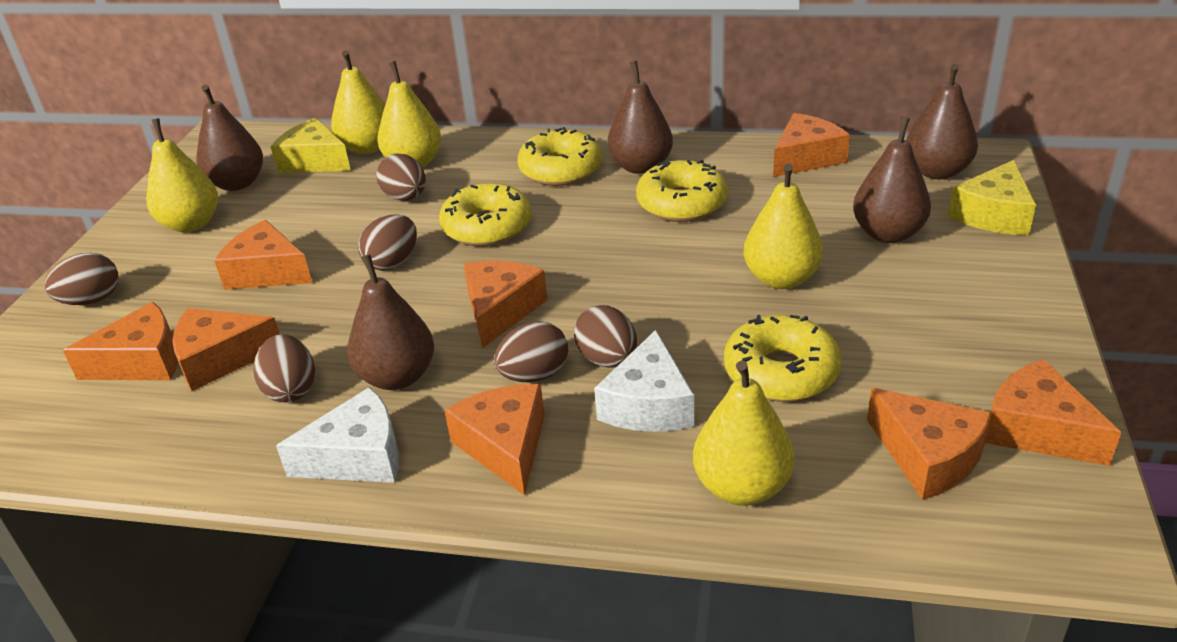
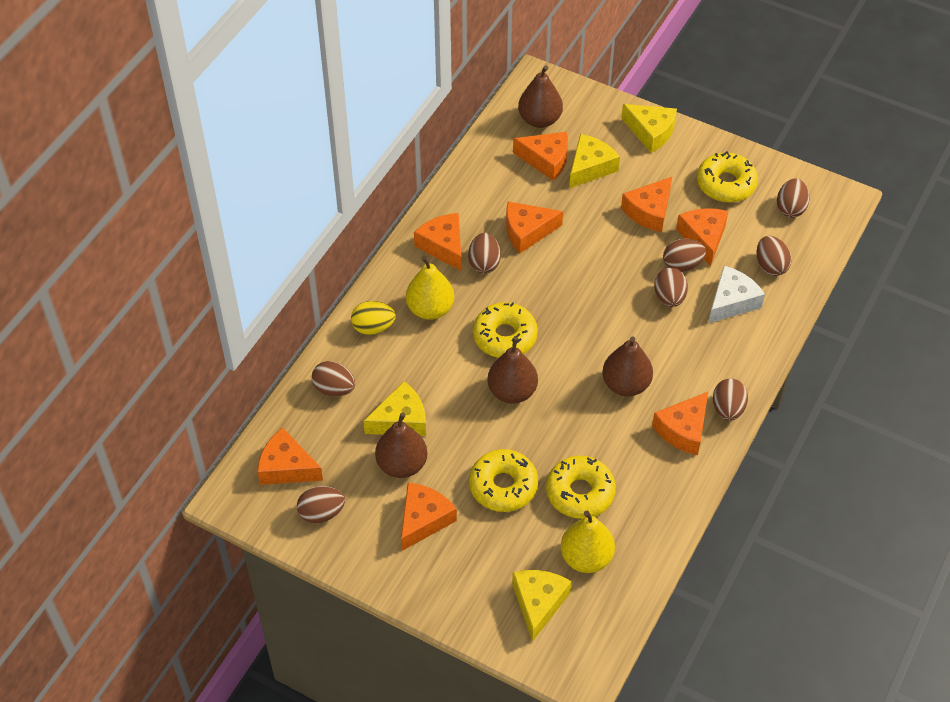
brown egg: [44,253,119,305] [253,334,315,402] [358,214,417,271] [376,154,426,201] [494,321,568,382] [574,305,637,368] = 6 -> [297,486,345,523] [312,361,355,397] [468,233,501,274] [654,268,688,307] [663,239,706,272] [713,378,748,421] [757,236,792,276] [777,178,809,218] = 8
brown pear: [196,85,263,191] [347,254,434,390] [607,61,673,174] [853,117,931,243] [906,64,978,179] = 5 -> [375,413,428,478] [487,337,538,404] [518,65,563,128] [602,336,653,396] = 4
white cheese: [276,387,399,483] [594,330,694,432] = 2 -> [708,266,765,324] = 1
yellow cheese: [271,118,351,173] [948,160,1036,235] = 2 -> [363,381,426,436] [512,570,572,642] [569,134,620,188] [621,104,677,153] = 4
yellow egg: none = 0 -> [351,301,396,335] = 1
yellow pear: [146,118,218,232] [331,50,385,154] [377,61,441,168] [693,361,794,506] [743,164,823,289] = 5 -> [406,256,454,320] [561,511,615,573] = 2

